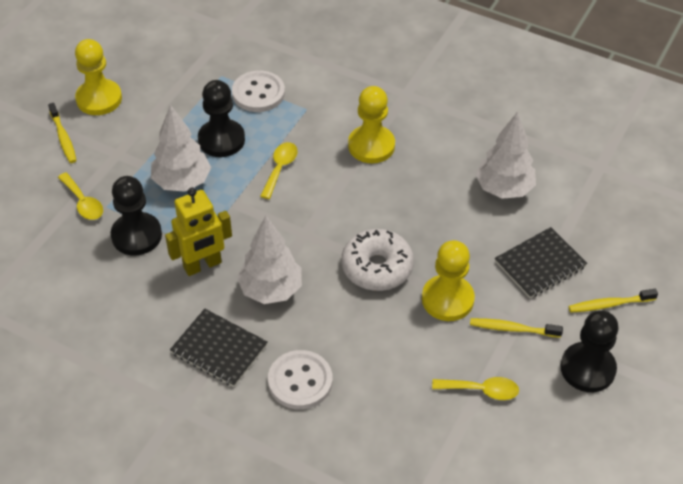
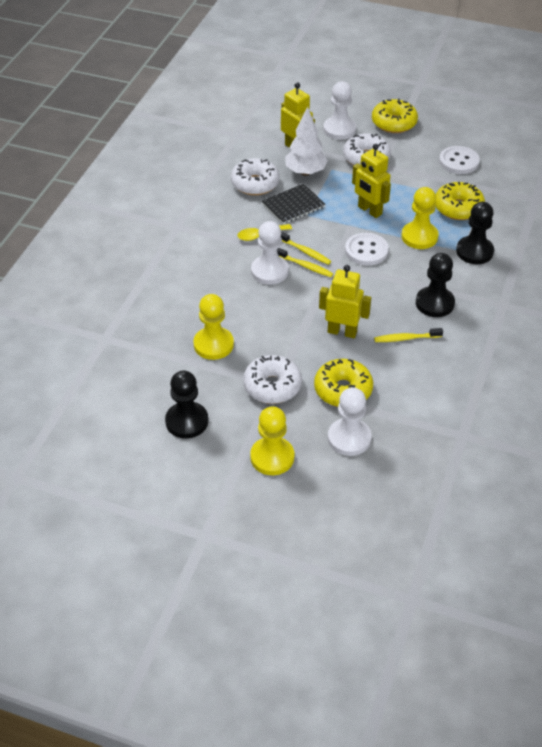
black notebook: [170,309,268,387] [495,227,587,298] = 2 -> [262,184,325,224] = 1
white donut: [342,229,414,291] = 1 -> [231,158,280,195] [243,355,302,404] [343,133,391,166] = 3
white pawn: none = 0 -> [251,221,289,285] [323,82,356,140] [328,387,372,456] = 3
white tree: [151,105,211,192] [237,216,302,304] [475,112,536,199] = 3 -> [285,107,328,176] = 1
yellow donut: none = 0 -> [314,359,373,407] [372,99,418,133] [435,182,485,220] = 3
yellow robot: [165,187,232,276] = 1 -> [281,82,315,148] [319,265,371,338] [352,144,391,218] = 3
yellow spoon: [58,173,103,220] [260,142,297,199] [432,377,519,400] = 3 -> [237,224,292,241] = 1

